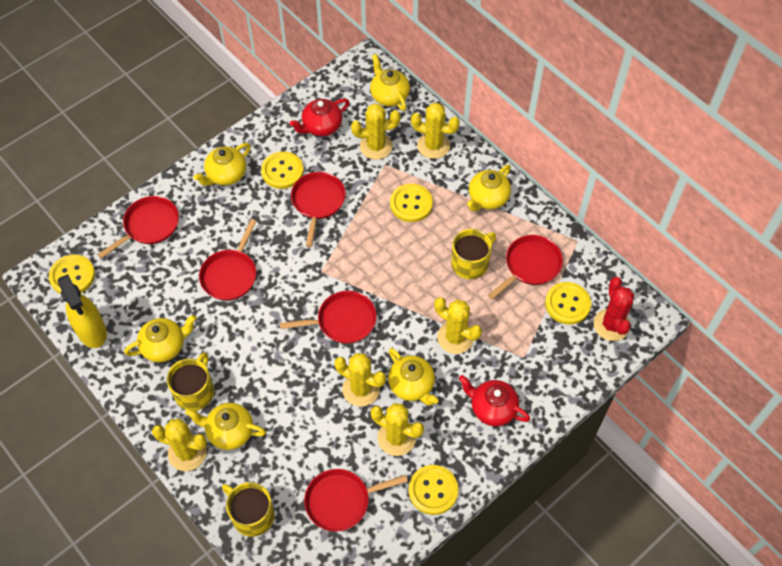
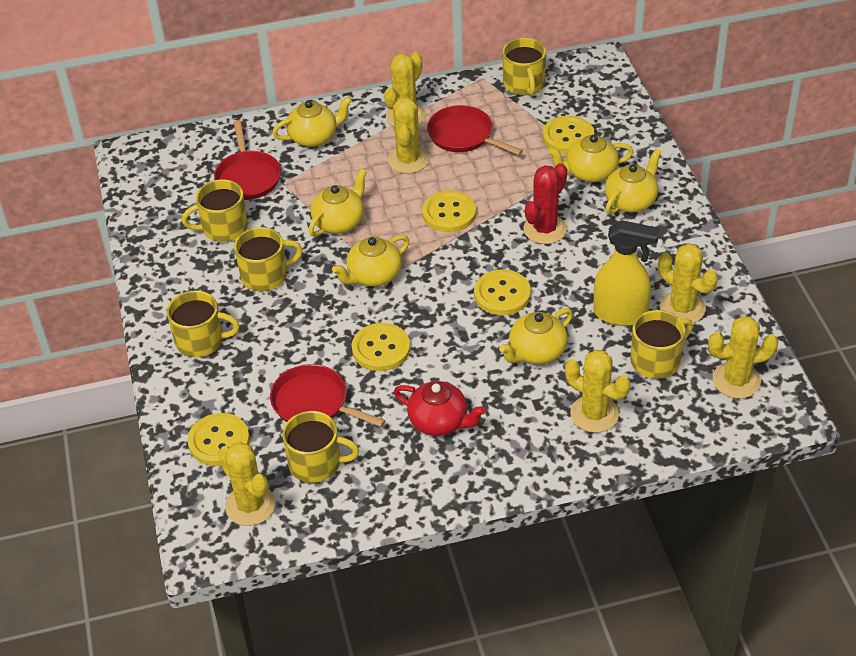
red pan: [97,196,179,259] [199,219,257,301] [280,291,377,344] [291,172,346,247] [304,469,408,531] [488,235,563,299] = 6 -> [214,120,281,200] [270,364,385,427] [427,105,523,155] = 3
red teapot: [290,98,350,136] [459,375,530,426] = 2 -> [394,381,486,436] = 1
yellow mug: [167,352,214,411] [222,482,274,537] [451,229,496,279] = 3 -> [167,290,240,357] [182,179,248,242] [234,227,303,291] [282,411,360,483] [502,38,546,96] [630,310,693,379] = 6

